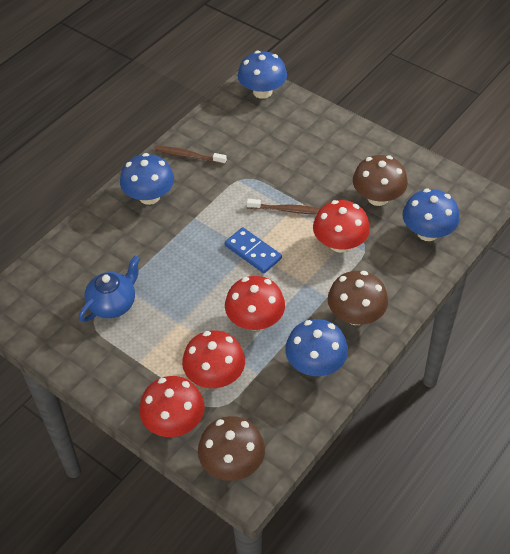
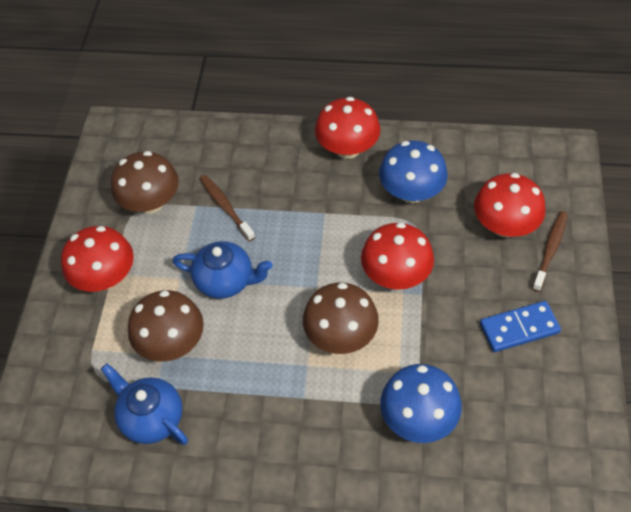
blue mushroom: [120,153,174,205] [238,51,287,99] [285,319,348,376] [403,189,459,241] = 4 -> [379,141,448,203] [380,364,462,443] = 2
blue teapot: [79,256,140,322] = 1 -> [101,364,188,445] [172,241,273,299] = 2

